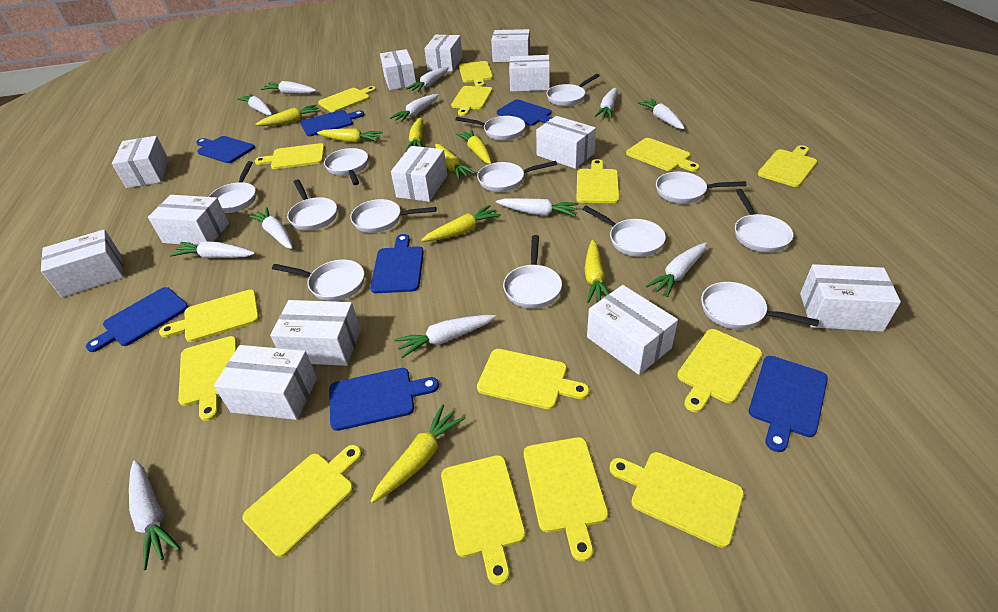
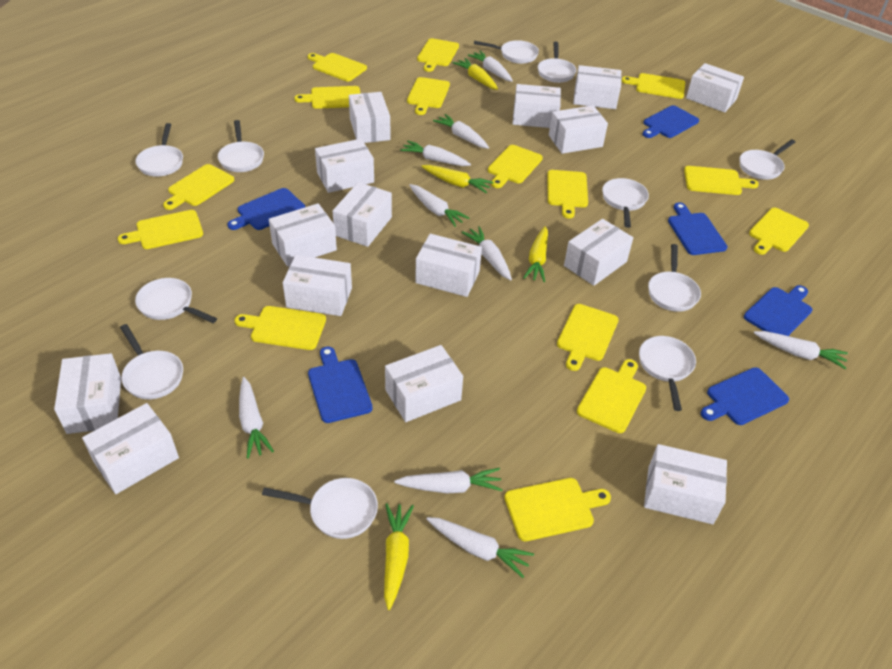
blue cutting board: [86,287,188,352] [196,136,255,163] [300,110,365,136] [329,368,439,431] [370,234,424,293] [497,99,553,126] [749,356,828,452] = 7 -> [227,188,305,230] [308,346,373,423] [642,105,699,138] [668,202,728,255] [701,367,789,425] [744,285,812,336] = 6
white box: [41,229,124,297] [112,136,169,188] [148,195,229,246] [214,345,317,420] [270,300,361,366] [380,49,416,90] [391,146,447,202] [424,35,462,72] [491,29,530,62] [509,55,550,92] [536,116,596,169] [587,285,678,375] [800,264,901,332] = 13 -> [54,353,121,434] [82,403,179,494] [269,203,337,267] [283,255,352,316] [315,139,374,193] [332,182,392,247] [349,92,391,143] [385,345,463,422] [415,234,482,297] [513,84,561,128] [549,105,608,154] [564,219,633,286] [573,65,621,109] [644,444,727,524] [686,63,744,113] = 15
white carrot: [129,460,180,570] [170,241,255,258] [237,93,272,116] [248,207,293,249] [261,81,316,94] [390,94,439,122] [394,315,496,358] [406,67,449,92] [496,198,578,216] [594,88,618,119] [637,98,685,129] [646,243,707,297] = 12 -> [239,377,274,459] [394,468,503,493] [400,140,471,166] [409,184,469,227] [426,517,534,578] [433,114,489,149] [462,226,512,281] [468,51,513,82] [754,331,848,369] = 9
white pan: [209,161,256,213] [272,259,364,301] [287,179,337,231] [324,148,368,185] [350,199,436,233] [455,116,525,141] [477,161,557,192] [503,235,562,309] [547,74,600,106] [582,206,666,257] [656,172,746,204] [701,282,819,329] [735,189,793,253] = 13 -> [120,324,183,399] [135,123,183,177] [135,278,217,323] [218,120,264,172] [262,478,378,539] [474,40,539,64] [538,41,576,83] [602,178,649,228] [639,336,696,411] [648,244,701,312] [740,139,796,180] = 11
yellow carrot: [255,105,321,126] [317,128,383,143] [370,404,466,503] [405,117,423,152] [421,205,501,242] [435,144,476,180] [456,129,491,164] [584,239,609,303] = 8 -> [384,503,414,610] [421,165,494,193] [453,58,498,90] [523,226,548,282] = 4

